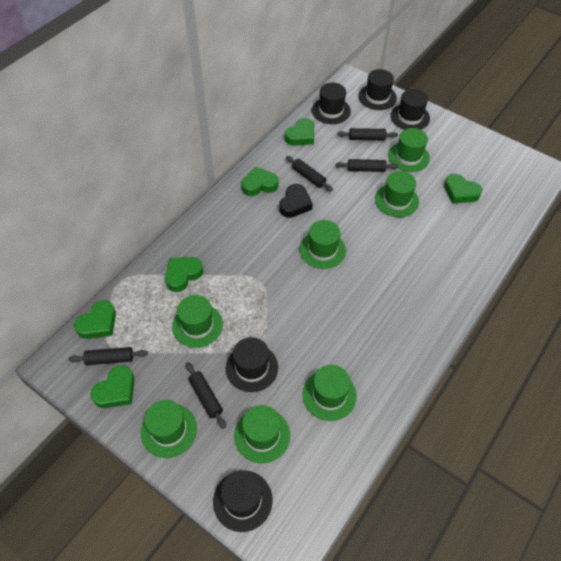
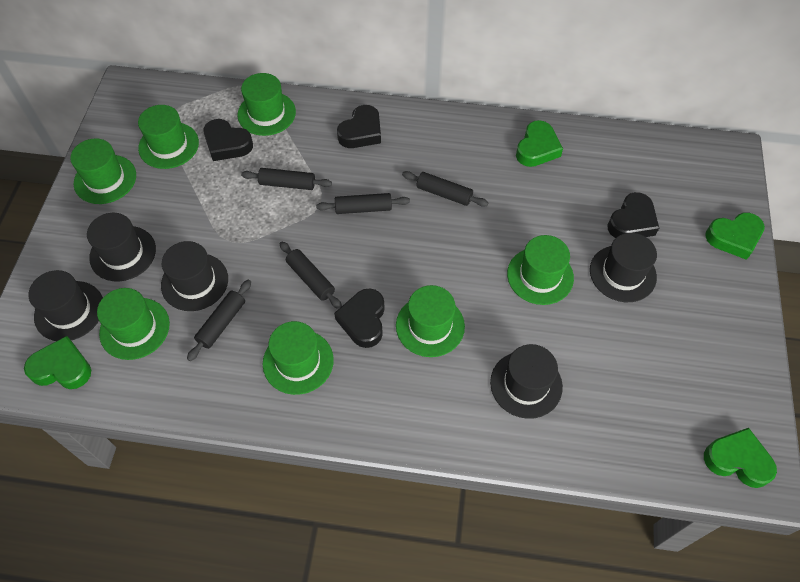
black heart: [279,184,313,218] = 1 -> [203,119,253,161] [334,288,385,348] [337,105,381,148] [607,192,659,238] = 4
green heart: [74,300,116,339] [90,365,134,408] [165,257,203,292] [242,166,279,196] [285,118,314,146] [444,174,482,204] = 6 -> [24,336,91,389] [516,120,563,167] [704,428,777,488] [705,212,765,260] = 4

